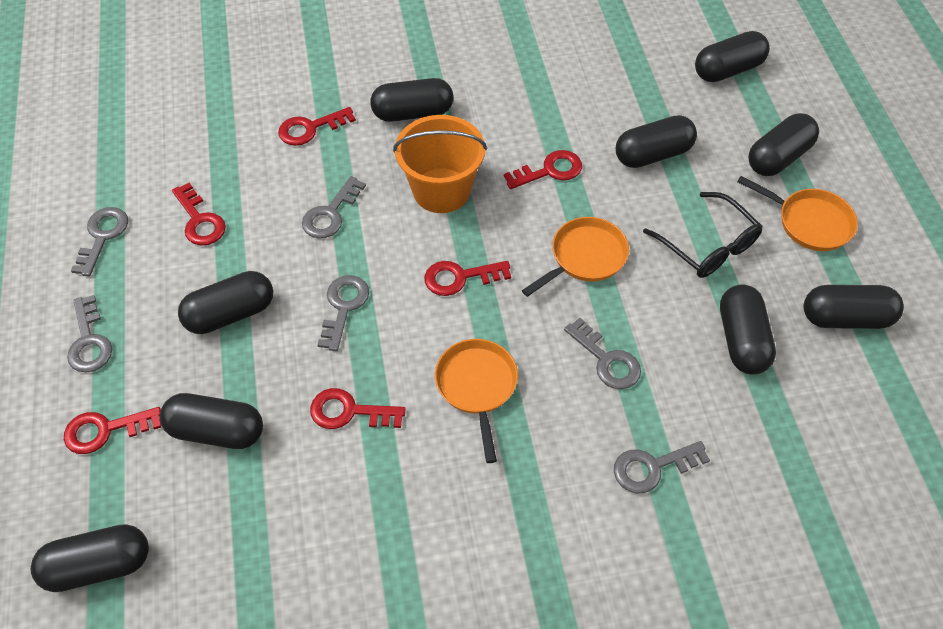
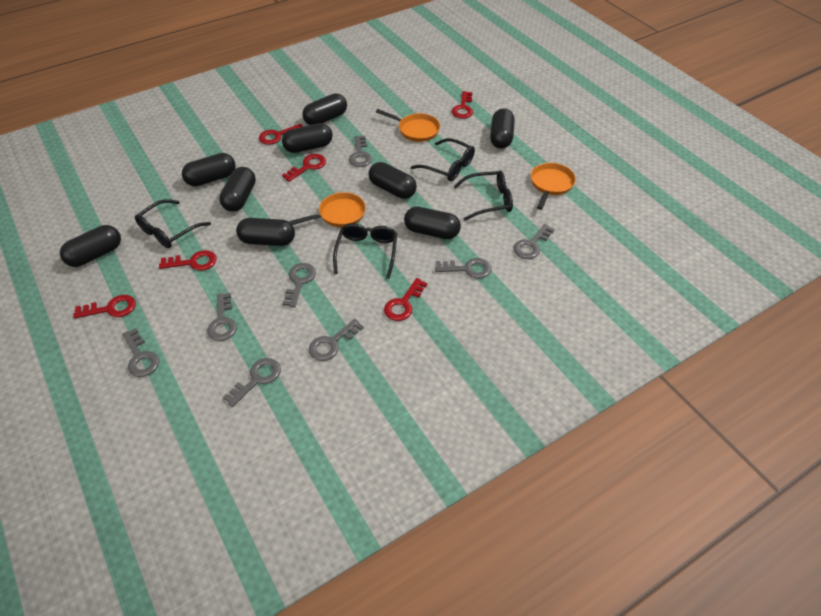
black glasses: [643,192,763,278] = 1 -> [135,199,211,248] [333,223,397,279] [411,138,475,181] [453,171,513,221] = 4
grey key: [67,295,112,373] [71,207,128,277] [302,176,366,239] [317,275,369,351] [564,318,641,389] [614,441,710,493] = 6 -> [122,328,159,377] [207,293,237,341] [223,358,281,407] [282,263,316,308] [309,319,364,361] [349,136,372,167] [435,258,492,279] [513,224,555,259] = 8
orange bucket: [393,115,487,213] = 1 -> none = 0

